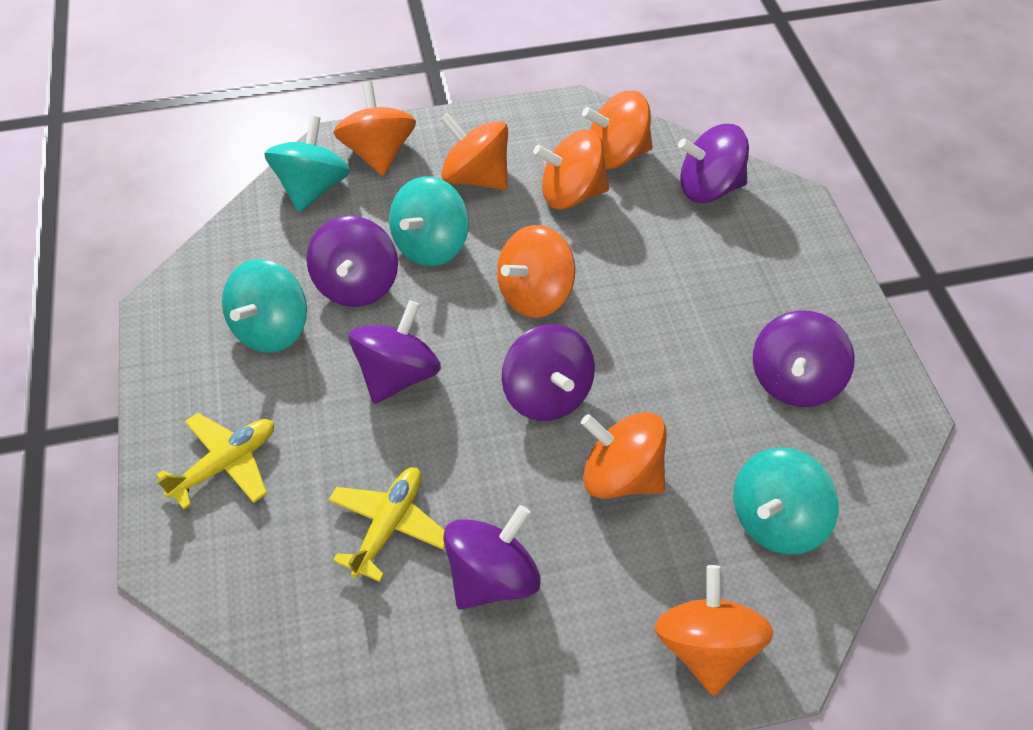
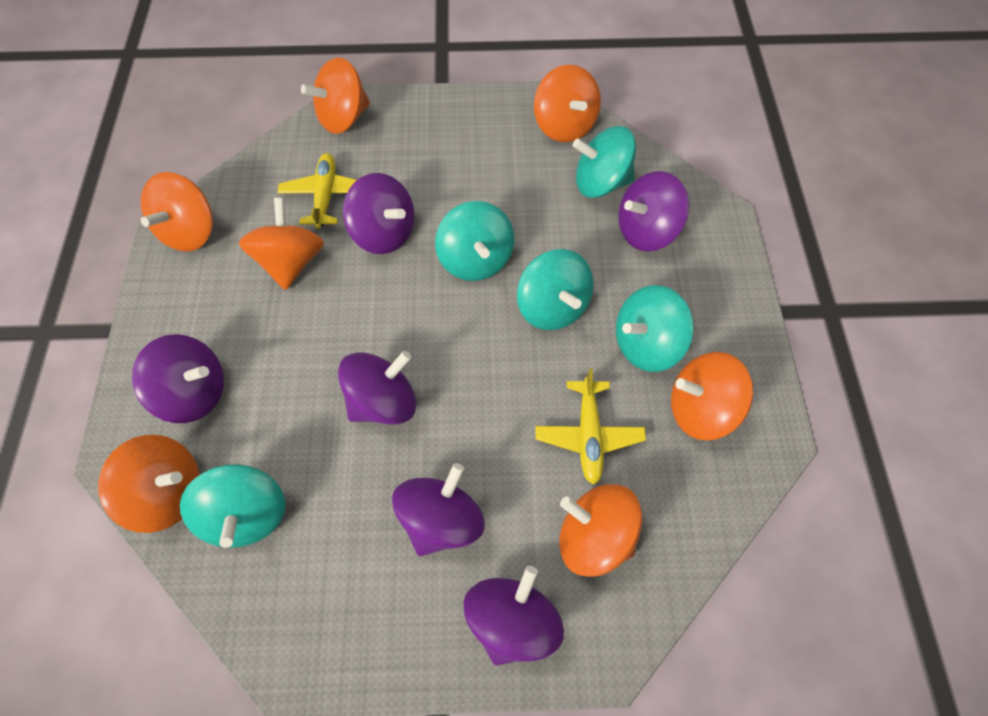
turquoise spinning top: [222,259,307,353] [264,116,350,212] [389,176,469,266] [734,447,839,555] = 4 -> [180,464,285,548] [435,201,514,281] [517,249,594,330] [573,126,636,198] [616,285,694,372] = 5

